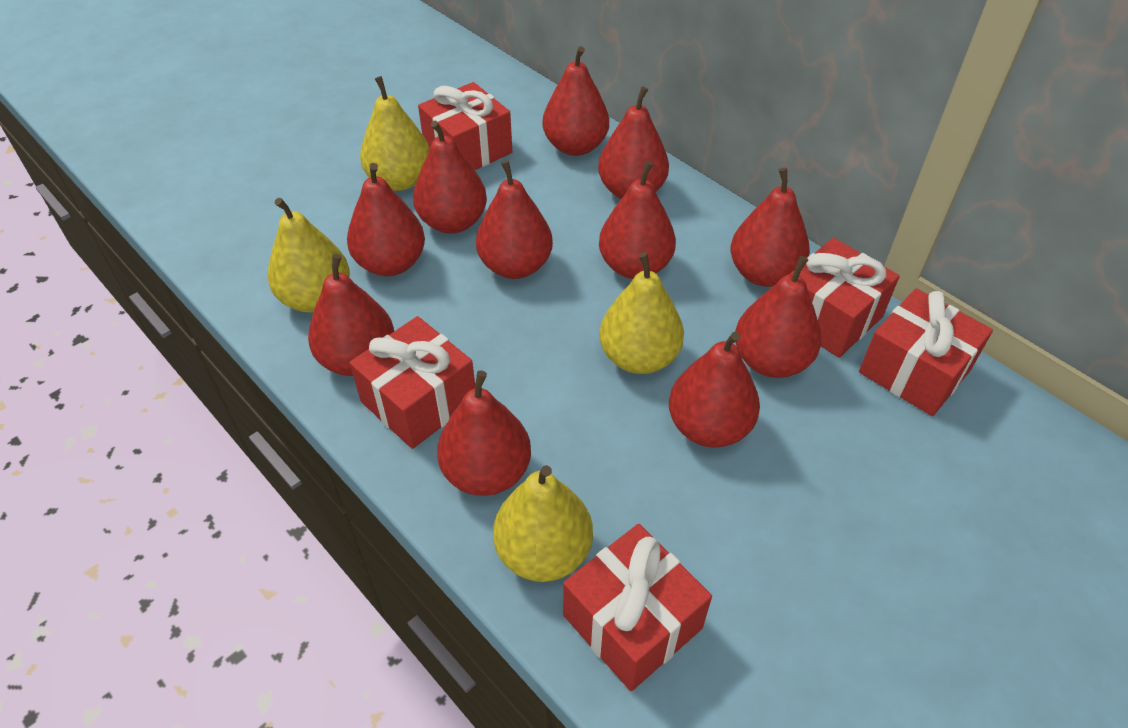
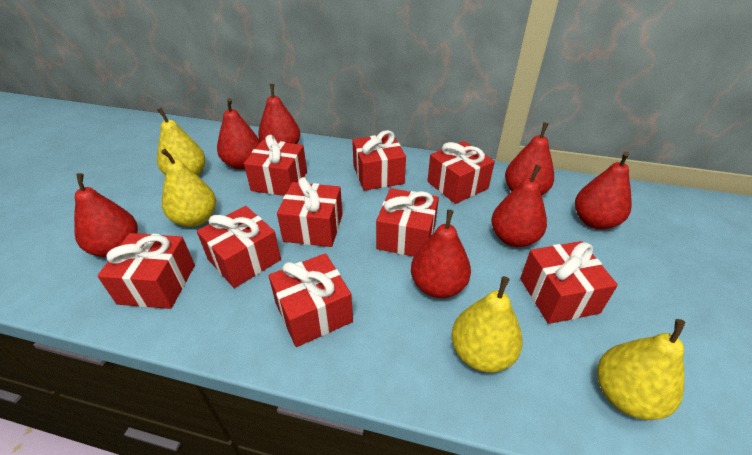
red gift: [349,316,475,449] [418,82,512,170] [563,524,712,691] [790,238,900,358] [859,288,993,416] = 5 -> [97,233,195,309] [197,206,281,288] [244,135,307,196] [268,253,353,347] [277,177,343,247] [352,130,406,191] [376,188,439,257] [428,141,495,204] [520,241,618,324] = 9
red pear: [308,254,394,376] [347,163,425,276] [413,121,487,233] [437,370,531,496] [476,160,553,279] [543,46,609,156] [598,87,669,199] [599,161,676,279] [669,332,760,448] [731,168,810,287] [735,256,821,378] = 11 -> [74,173,138,257] [217,98,260,170] [258,84,300,144] [411,210,471,298] [491,165,547,247] [505,122,554,196] [575,152,632,230] = 7

